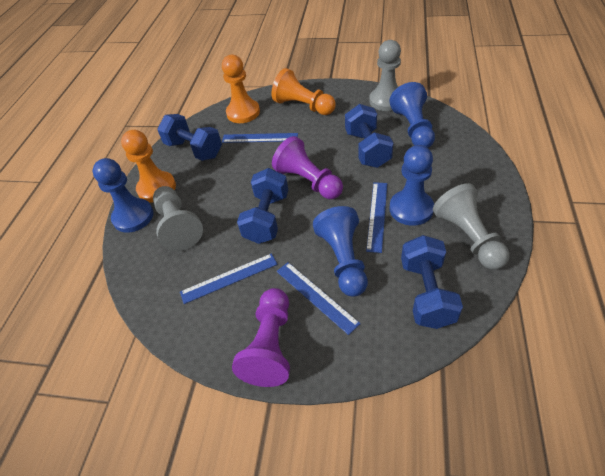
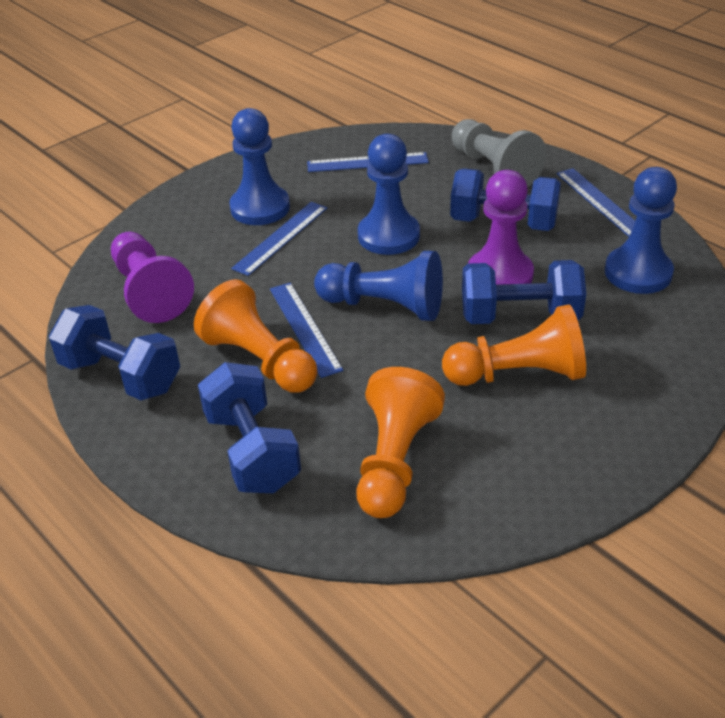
grey pawn: [153,186,203,251] [369,40,401,111] [433,183,510,270] = 3 -> [452,119,546,187] = 1

